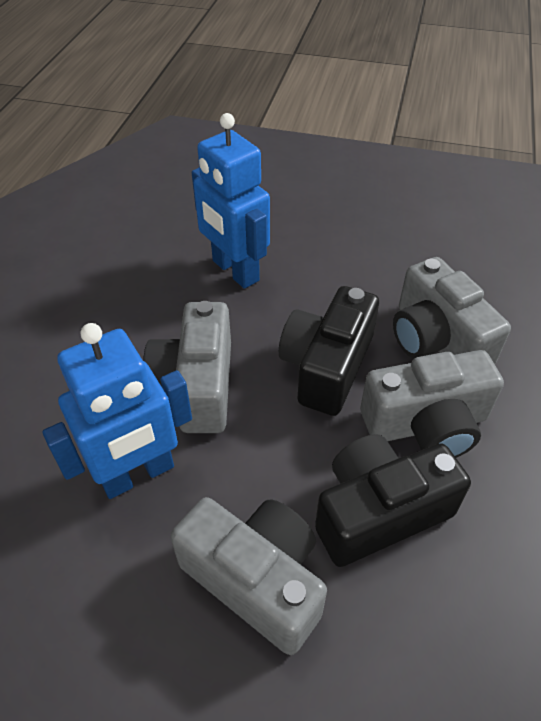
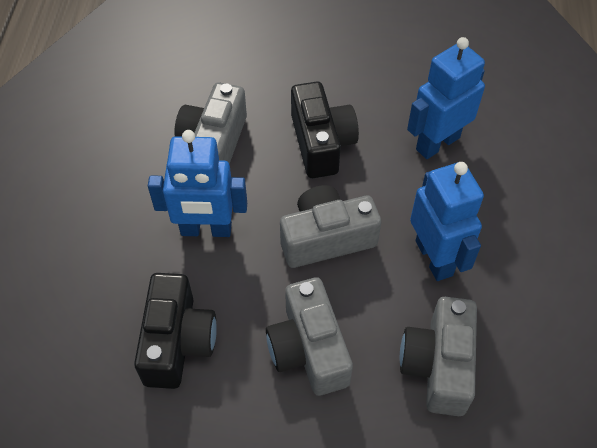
blue robot: [42,323,192,499] [192,113,270,289] = 2 -> [148,130,247,237] [407,37,485,159] [410,162,484,281] = 3

